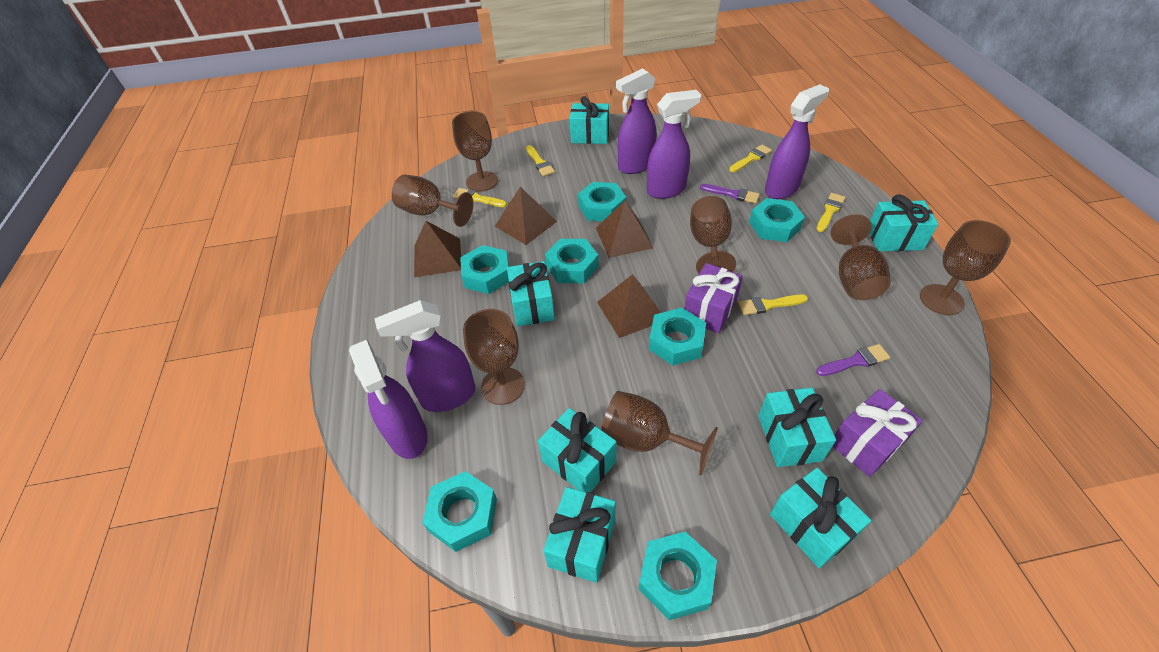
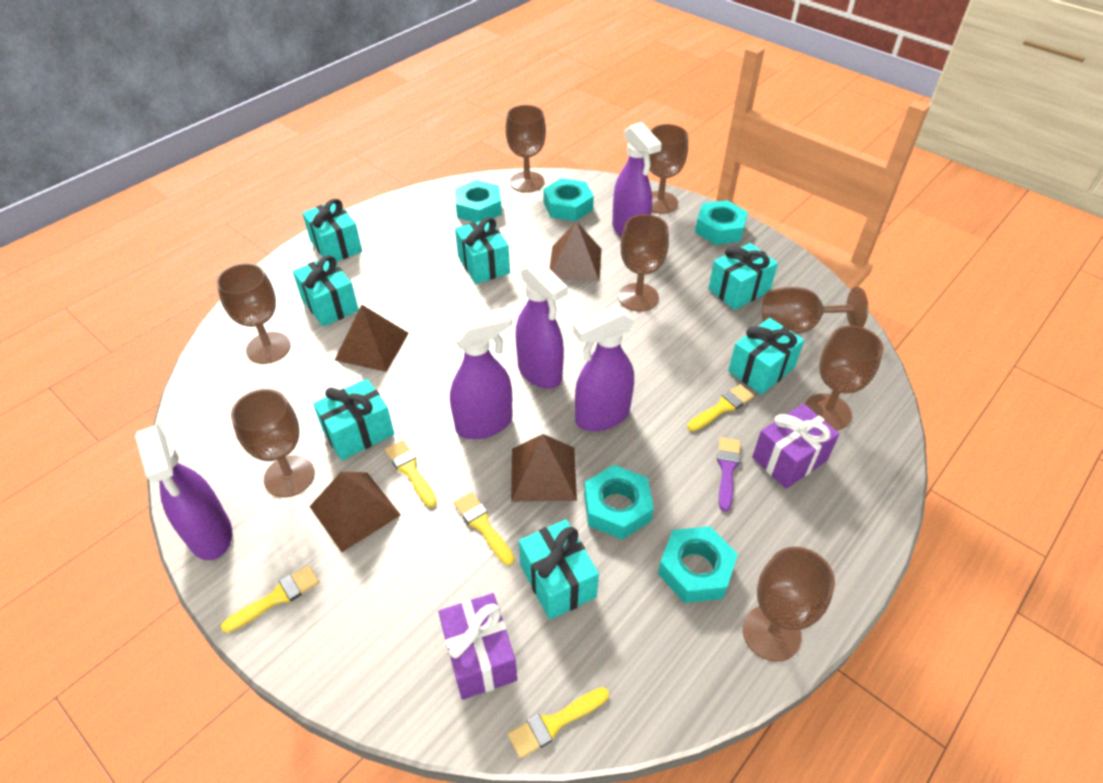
brown goblet: [392,175,473,227] [452,111,498,192] [463,309,525,405] [601,391,718,476] [690,196,736,273] [830,214,891,300] [920,220,1011,315] = 7 -> [216,263,291,364] [231,389,315,498] [505,105,546,193] [618,214,669,312] [649,124,688,214] [743,547,835,662] [762,287,868,334] [805,326,884,430] = 8
purple brush: [700,184,760,204] [816,344,890,376] = 2 -> [717,437,741,512] = 1
turquoise nut: [422,471,497,552] [460,245,509,294] [545,239,599,283] [578,182,626,221] [639,532,717,620] [649,308,706,366] [749,198,805,242] = 7 -> [455,180,502,222] [543,178,594,221] [584,465,654,540] [658,526,738,603] [695,200,748,245] = 5

